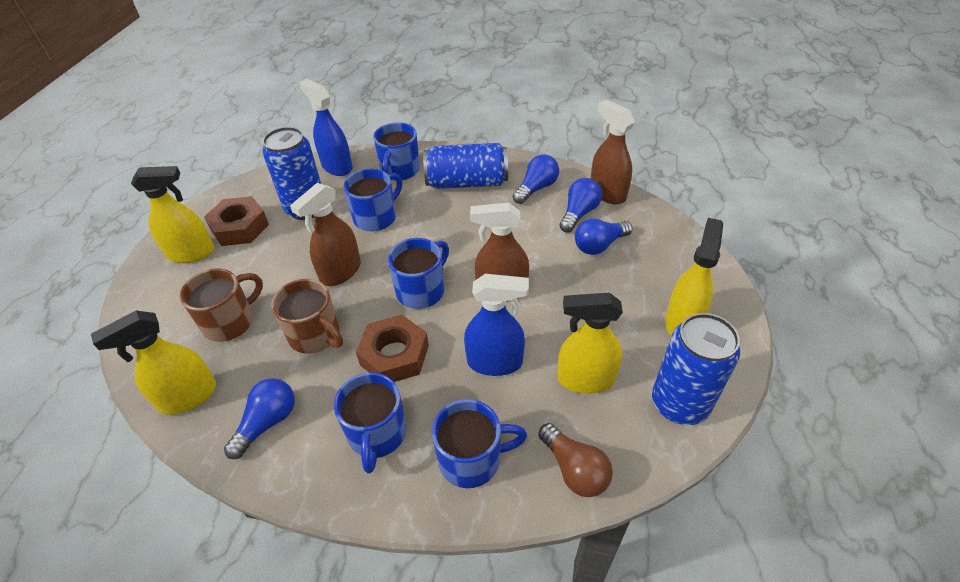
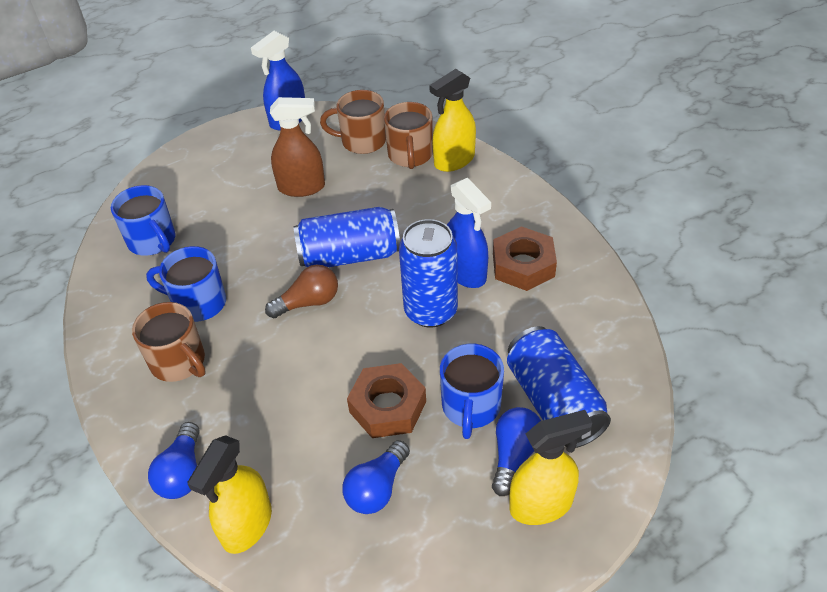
blue light bulb: [224,378,295,459] [512,154,559,204] [559,178,602,233] [575,219,633,255] = 4 -> [148,422,200,499] [342,440,410,514] [492,407,541,496] = 3
blue mug: [334,372,407,474] [343,168,402,232] [373,122,420,180] [388,238,449,309] [432,399,527,488] = 5 -> [111,185,176,256] [146,246,226,322] [440,344,504,439] = 3
brown mug: [180,268,263,342] [271,279,343,354] = 2 -> [132,302,206,382] [320,90,386,154] [384,102,433,169] = 3
brown spray bottle: [290,183,361,286] [470,203,529,302] [591,100,635,204] = 3 -> [270,97,325,197] = 1
yellow spray bottle: [91,311,216,415] [131,166,214,263] [557,293,623,394] [665,218,723,336] = 4 -> [188,435,272,554] [429,69,476,172] [509,410,593,525] = 3

